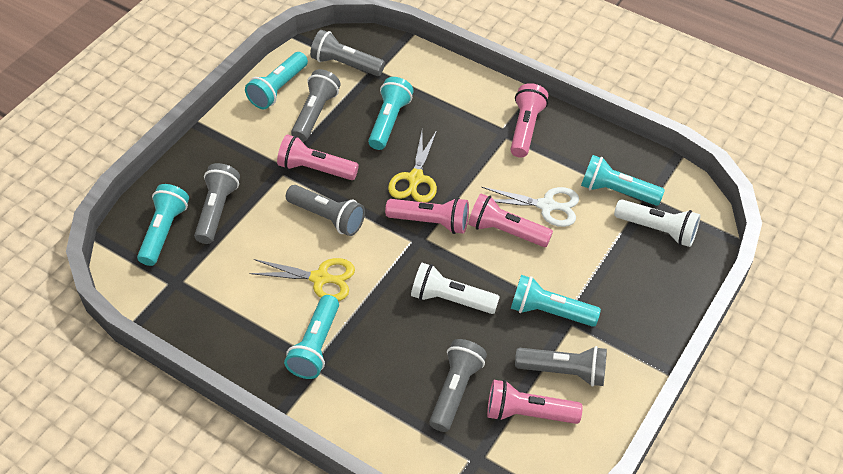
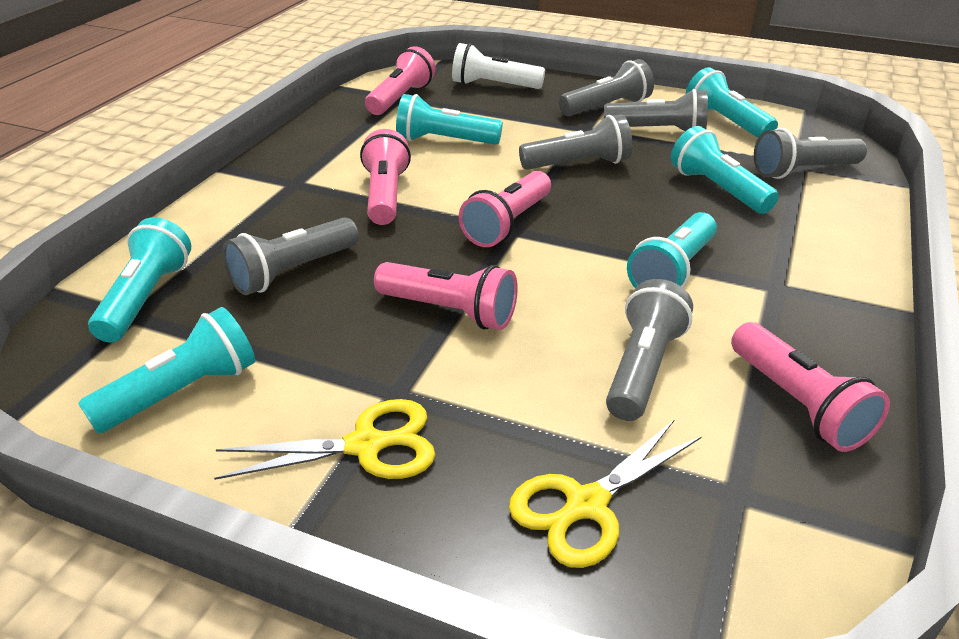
white flashlight: [411,263,500,314] [614,199,701,247] = 2 -> [452,43,545,89] = 1
white scissors: [482,187,579,227] = 1 -> none = 0

